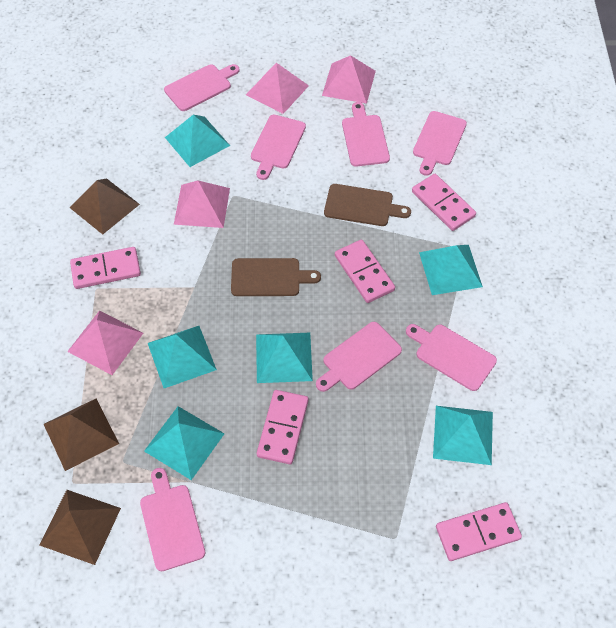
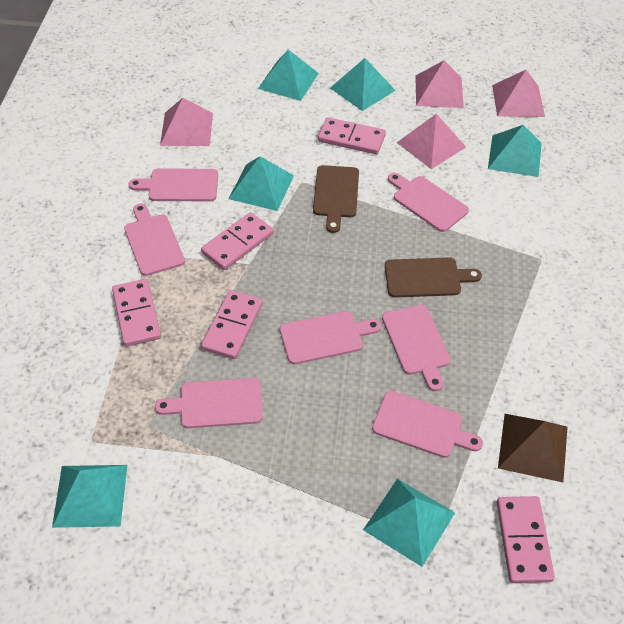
brown pyramid: [40,490,121,565] [44,398,119,471] [69,178,140,235] = 3 -> [498,414,568,482] = 1

